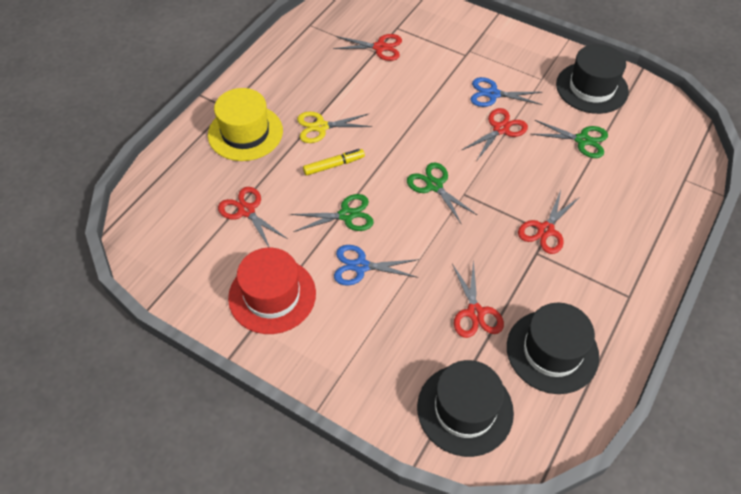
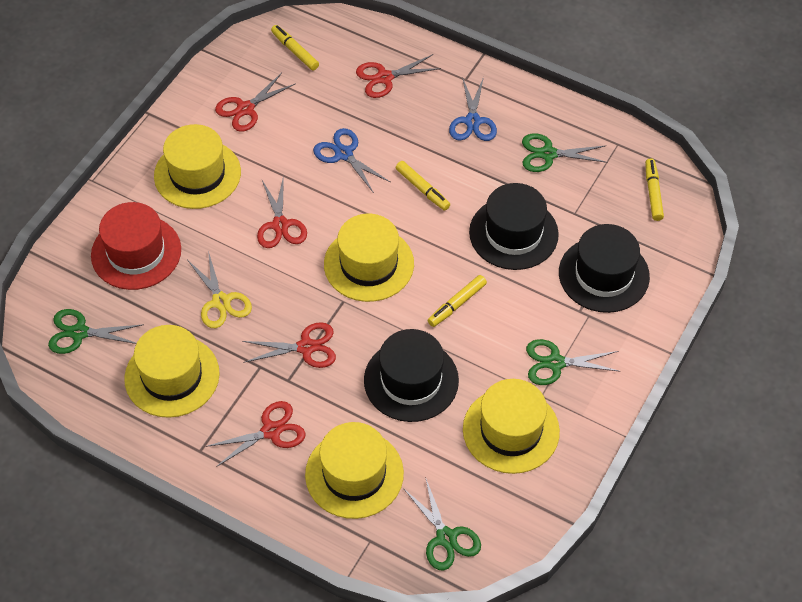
green scissors: [291,194,374,232] [407,162,477,223] [531,120,608,158] = 3 -> [48,309,144,354] [403,477,481,570] [522,133,608,172] [526,339,621,385] = 4
yellow hat: [208,88,283,161] = 1 -> [124,325,220,418] [154,124,241,209] [305,422,404,519] [324,214,414,302] [463,379,560,474] = 5
yellow marker: [303,149,365,176] = 1 -> [271,25,319,71] [396,161,450,211] [428,275,487,327] [645,158,664,221] = 4

